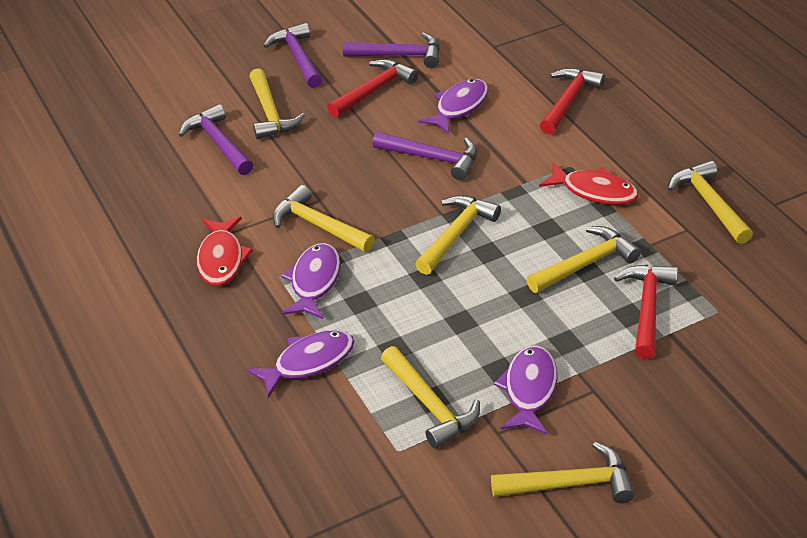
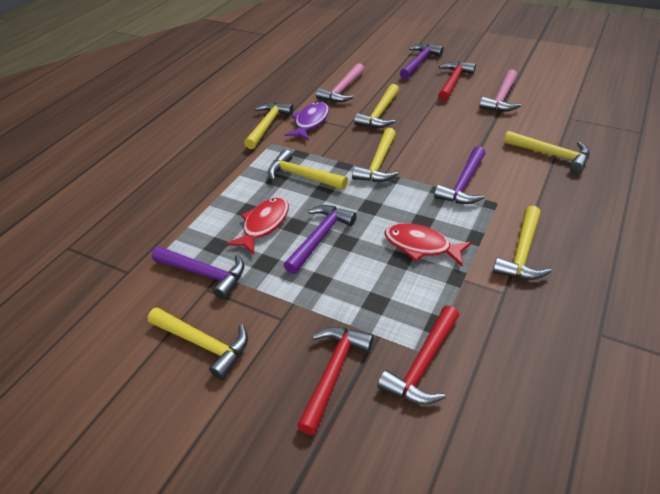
pink hammer: none = 0 -> [316,63,364,102] [479,69,521,111] = 2
purple fish: [246,330,354,398] [281,243,341,319] [418,79,489,134] [494,345,557,435] = 4 -> [284,102,329,140] = 1

